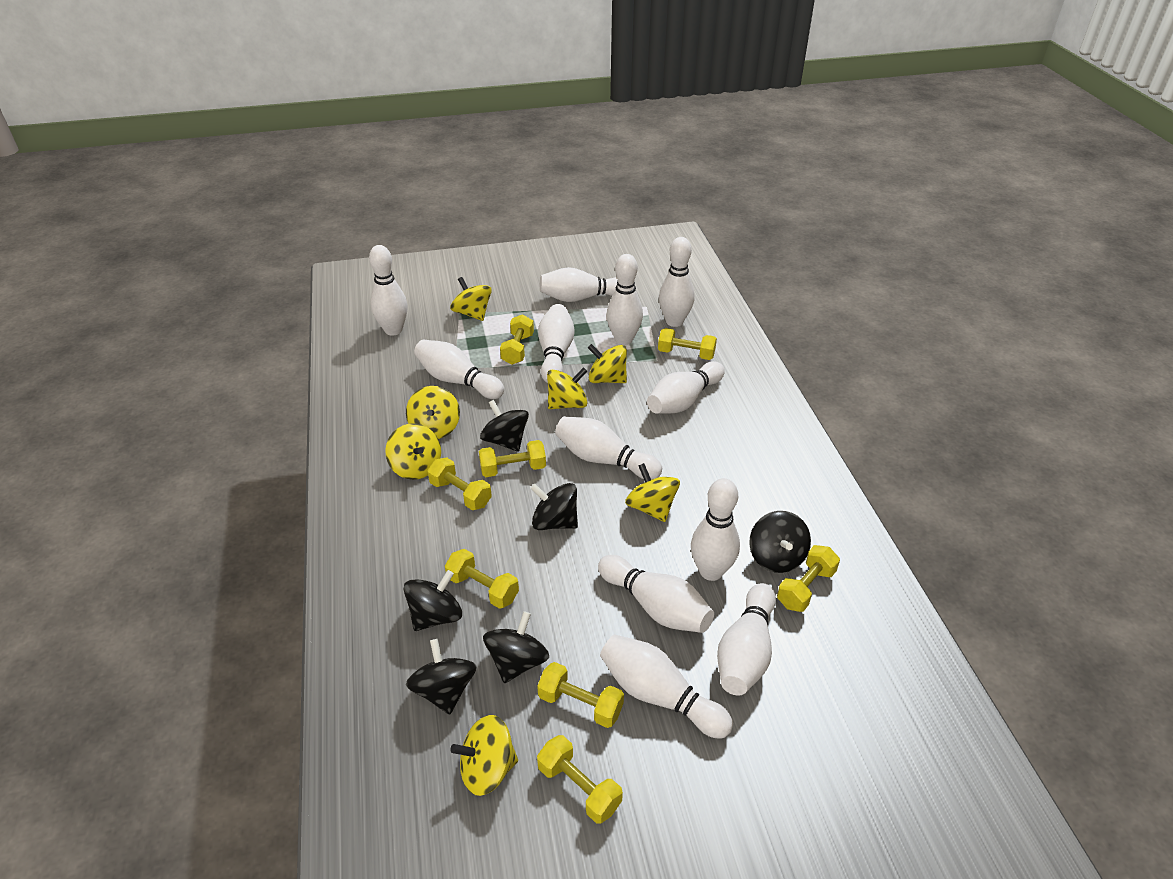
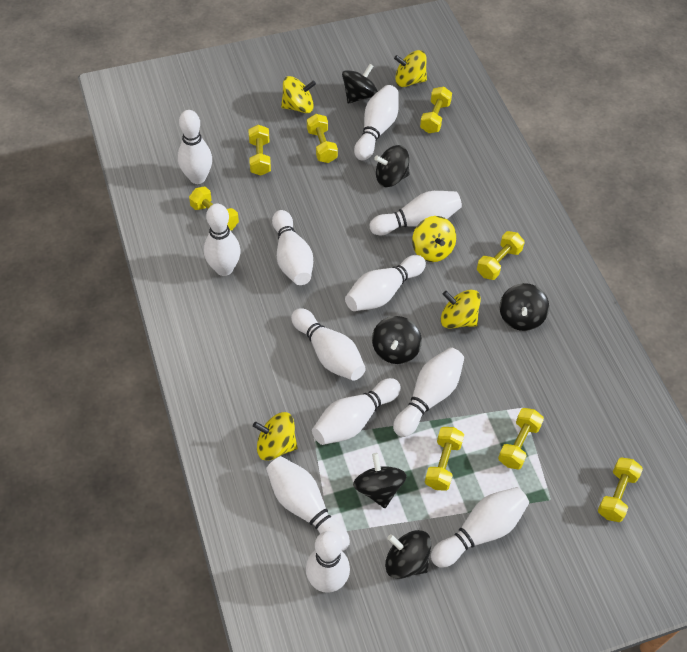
yellow spinning top: [385,423,441,480] [406,386,460,439] [450,715,518,796] [451,277,492,321] [547,367,587,409] [588,344,627,383] [625,463,680,522] = 7 -> [253,412,297,461] [281,76,316,113] [394,50,427,87] [412,216,456,262] [441,290,481,329] = 5

